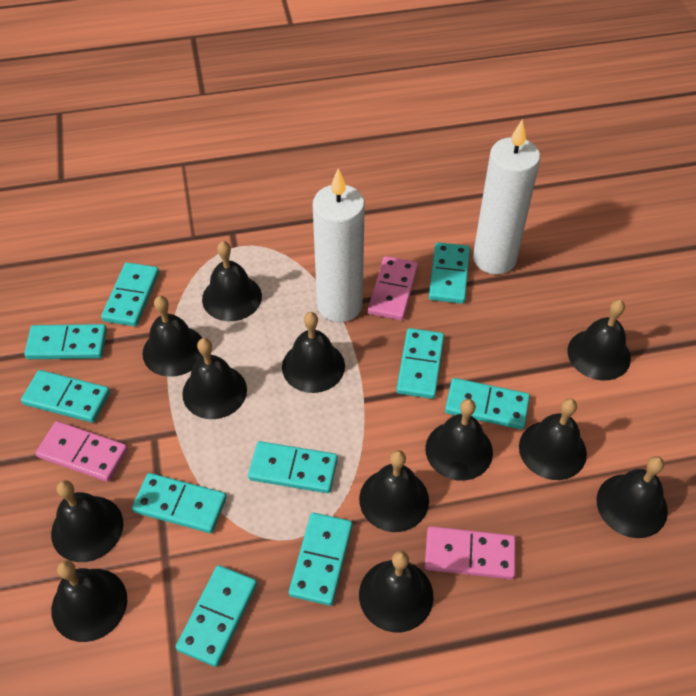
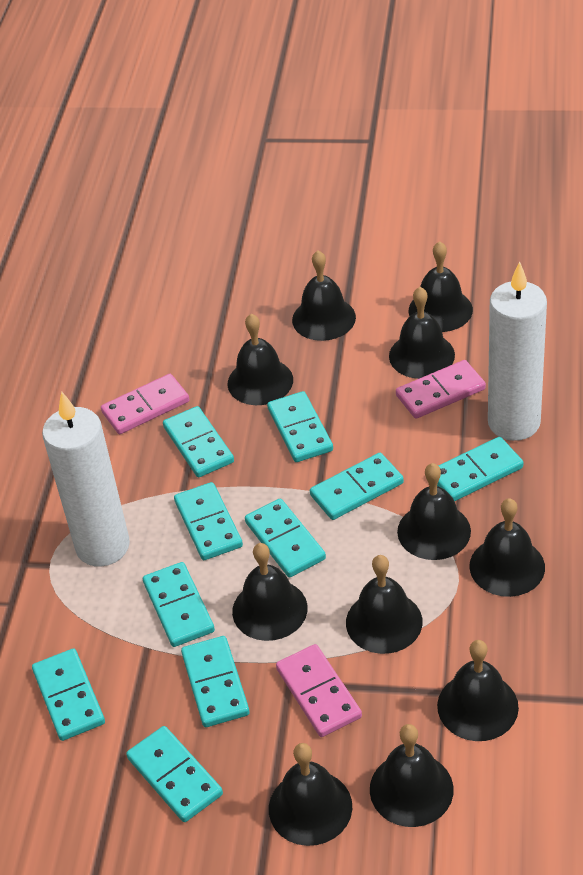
black bell: [51,480,123,562] [51,560,127,642] [142,296,203,377] [182,338,247,419] [202,241,262,321] [282,312,345,393] [359,450,429,532] [359,551,434,632] [425,399,493,481] [519,398,587,480] [568,300,631,381] [597,456,668,538] = 12 -> [228,314,293,405] [232,543,307,641] [269,743,352,846] [292,251,356,341] [346,555,423,654] [370,724,453,827] [389,287,455,379] [397,463,471,560] [409,241,473,332] [437,640,519,741] [469,498,545,597] = 11

